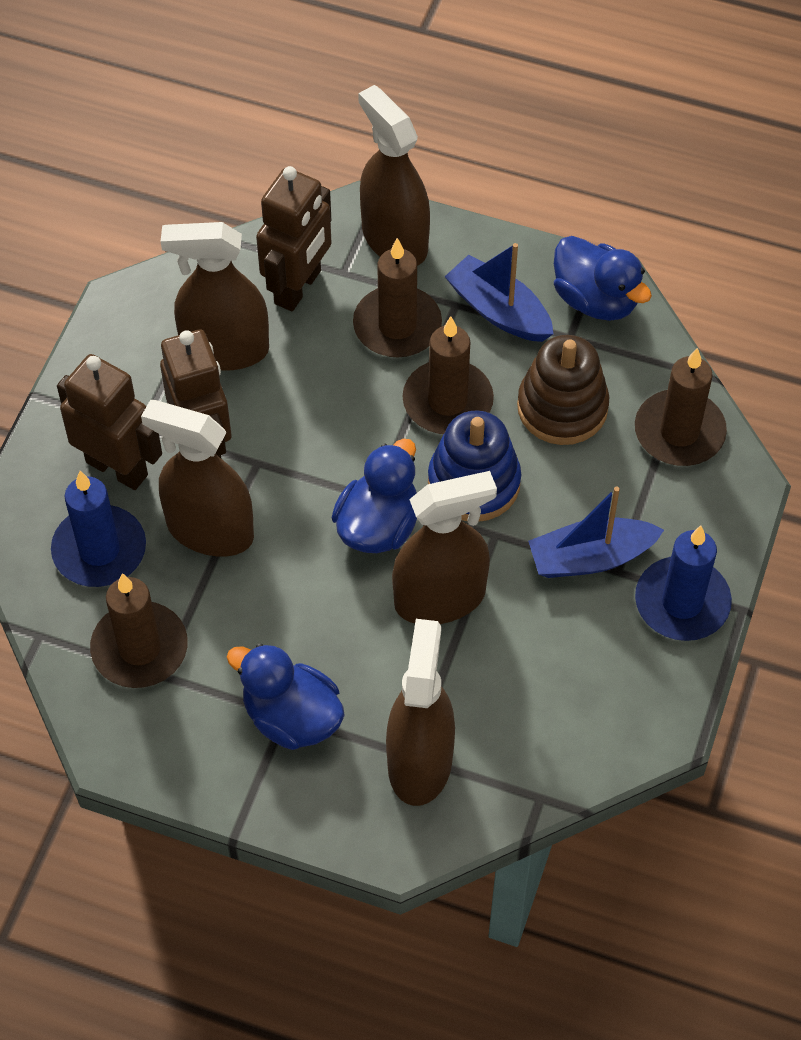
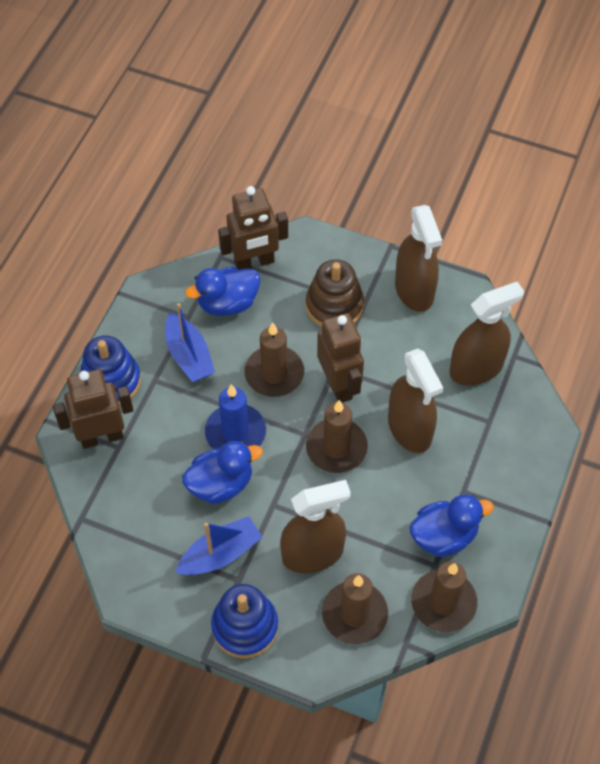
blue candle: [51,471,146,587] [635,526,732,641] = 2 -> [205,384,266,450] = 1
blue stacking toy: [428,410,521,522] = 1 -> [80,336,141,405] [211,584,278,659] = 2
brown spray bottle: [141,400,254,556] [161,222,269,371] [358,85,430,266] [386,619,455,806] [392,471,497,624] = 5 -> [280,480,351,573] [388,348,443,453] [395,205,442,312] [450,281,524,386] = 4

